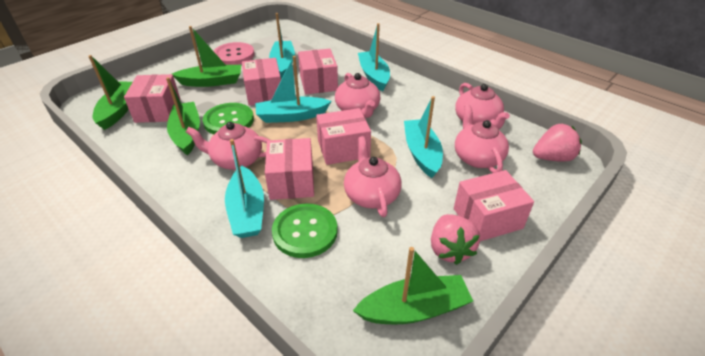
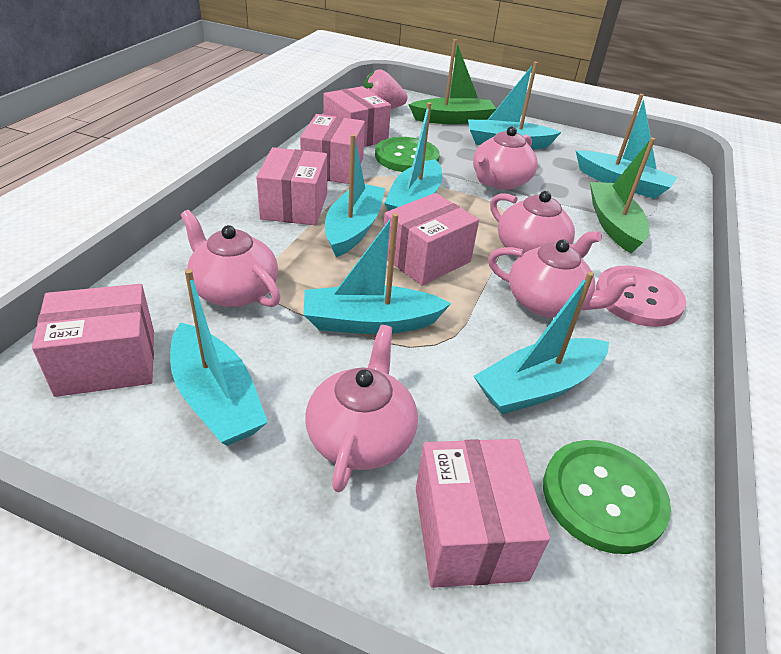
green boat: [88,55,132,130] [166,77,200,156] [172,26,241,87] [353,247,473,324] = 4 -> [408,39,497,124] [590,138,655,254] = 2
pink strawberry: [431,214,480,265] [533,124,582,162] = 2 -> [363,69,408,109] = 1
turquoise boat: [225,139,264,238] [256,56,331,123] [269,13,295,78] [358,23,390,91] [404,96,443,178] = 5 -> [170,269,268,446] [303,213,451,334] [325,134,385,257] [384,102,442,211] [468,62,561,149] [474,272,609,414] [576,94,678,199] = 7

